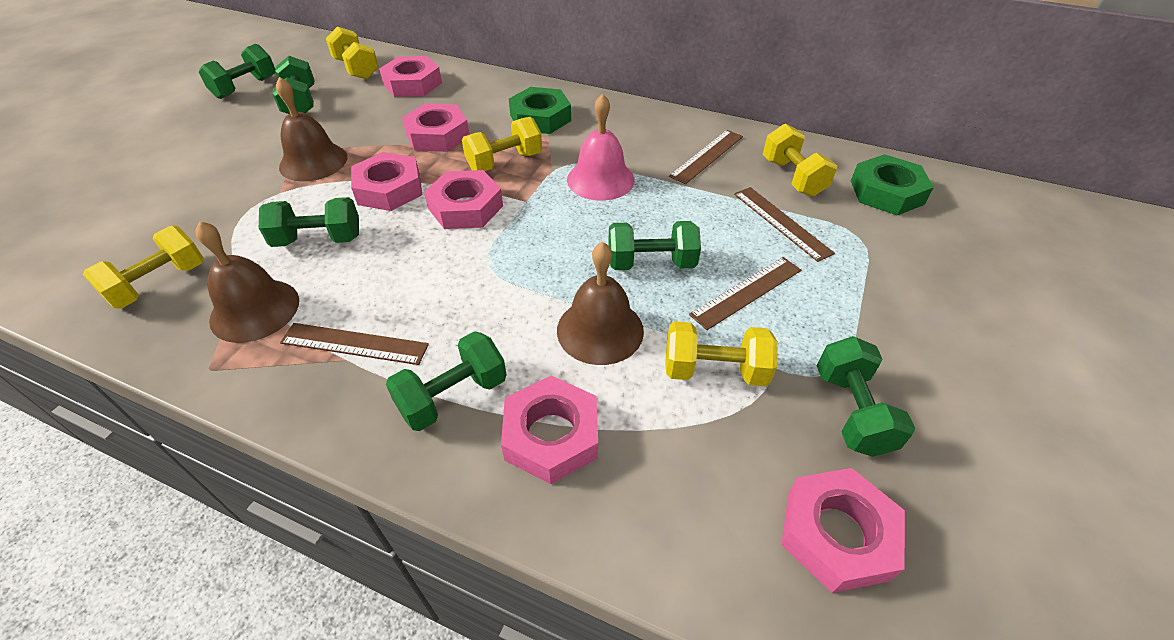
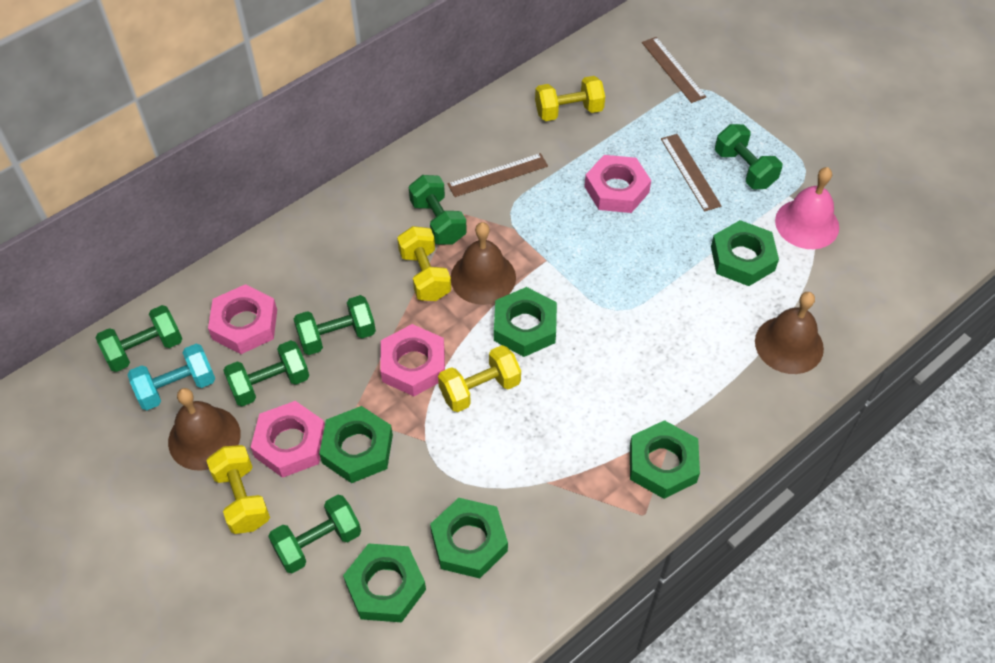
brown ruler: [280,323,429,365] [669,130,743,184] [689,257,801,330] [734,187,835,262] = 4 -> [448,153,548,197] [642,37,706,103] [661,134,722,212] = 3
green nut: [509,87,571,134] [851,154,934,215] = 2 -> [319,406,393,483] [343,543,426,622] [430,498,508,578] [494,287,557,357] [630,420,700,499] [711,220,779,286] = 6
pink nut: [351,152,422,211] [379,56,442,97] [402,103,470,152] [424,170,503,229] [501,376,598,484] [781,468,905,593] = 6 -> [208,284,277,354] [251,401,325,478] [380,324,445,396] [584,155,651,213] = 4
turquoise dumbbell: none = 0 -> [128,344,215,410] = 1
yellow dumbbell: [83,226,204,309] [326,27,379,79] [462,117,542,171] [665,321,778,386] [763,124,837,197] = 5 -> [206,445,270,534] [397,226,451,301] [438,345,521,412] [535,76,605,121] = 4

